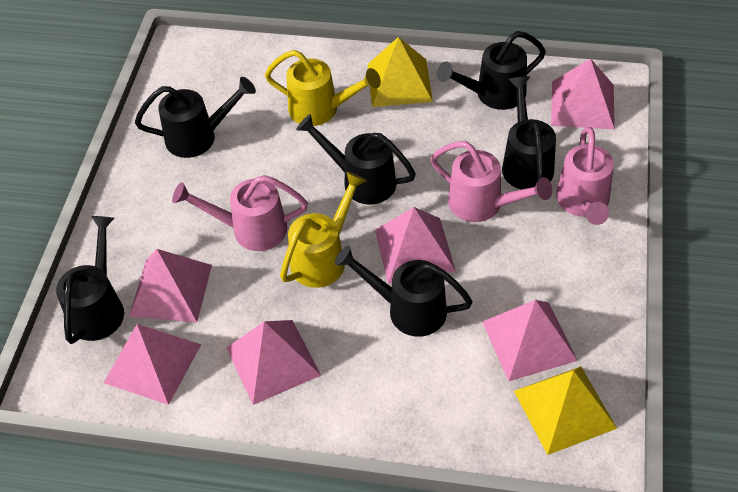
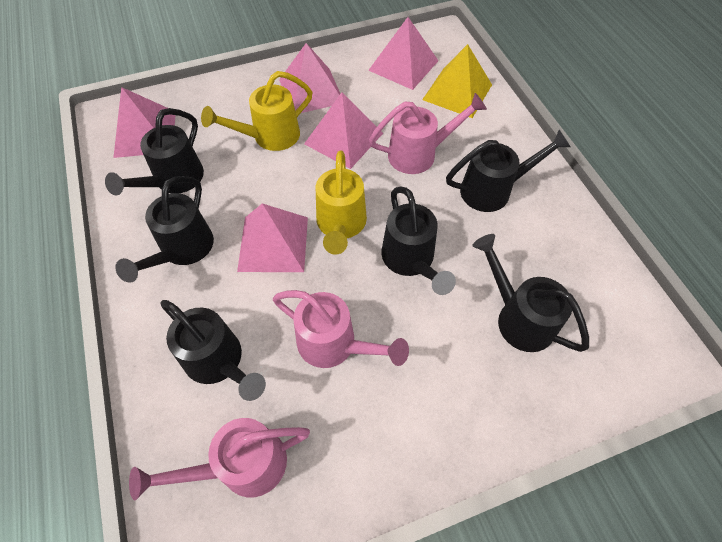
pink pyramid: [104,324,201,405] [129,249,212,322] [227,320,321,405] [375,207,456,284] [482,300,578,381] [551,59,615,130] = 6 -> [113,87,175,158] [237,203,308,272] [279,43,340,113] [304,92,383,169] [368,17,438,90] = 5
yellow pyramid: [367,37,433,107] [514,367,617,455] = 2 -> [422,44,492,118] = 1

